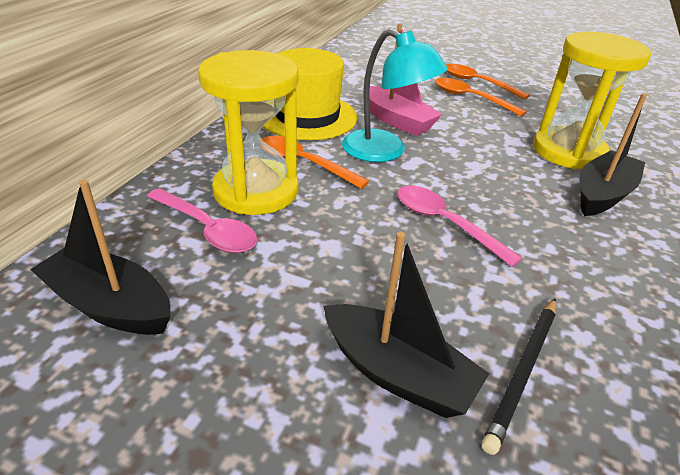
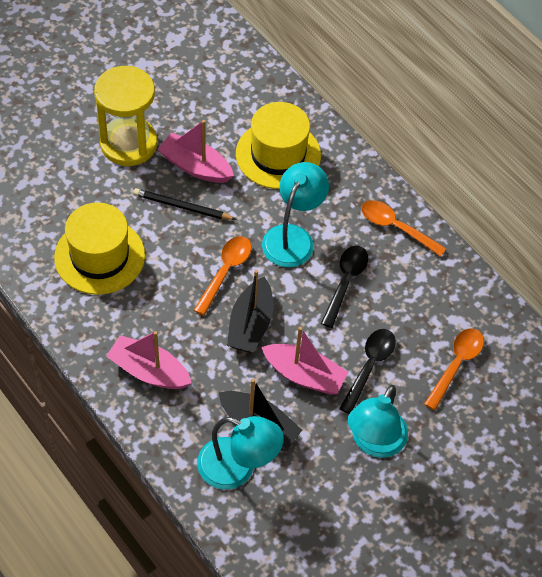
black boat: [30,180,171,335] [323,232,489,418] [579,94,647,216] = 3 -> [219,378,302,451] [227,270,273,353] = 2
black spoon: none = 0 -> [321,246,368,328] [339,329,396,414] = 2
pink boat: [363,23,442,136] = 1 -> [106,331,192,389] [157,120,234,183] [261,327,348,395] = 3
pink spoon: [147,188,258,253] [397,186,522,267] = 2 -> none = 0
turquoise lamp: [342,28,448,162] = 1 -> [197,416,284,489] [262,162,329,268] [348,385,408,458] = 3
yellow hat: [262,48,357,140] = 1 -> [54,202,145,295] [236,102,321,189] = 2
yellow hourglass: [198,50,299,215] [533,32,651,169] = 2 -> [94,66,157,166] = 1

